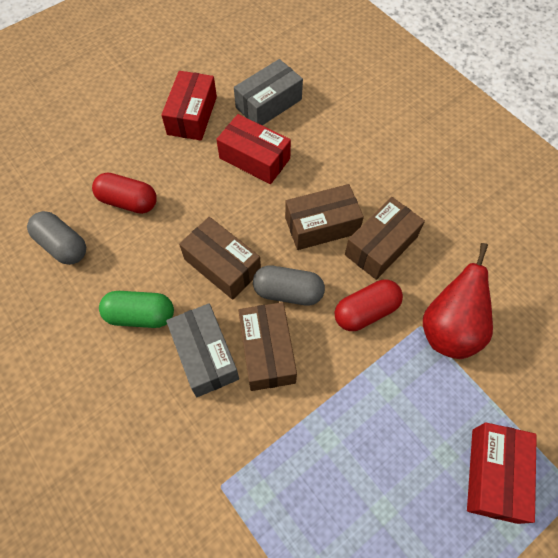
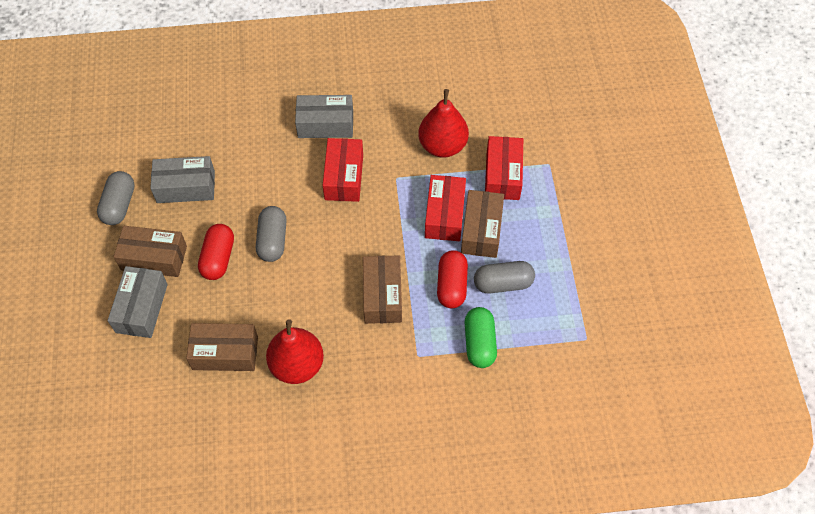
grey box: [166,303,239,397] [234,59,303,125] = 2 -> [108,266,168,338] [150,156,215,203] [295,95,353,138] = 3
grey capsule: [27,211,86,265] [253,265,325,306] = 2 -> [97,171,135,225] [256,206,287,262] [474,261,535,293] = 3
red pear: [423,243,493,359] = 1 -> [266,319,324,384] [418,89,469,158] = 2

